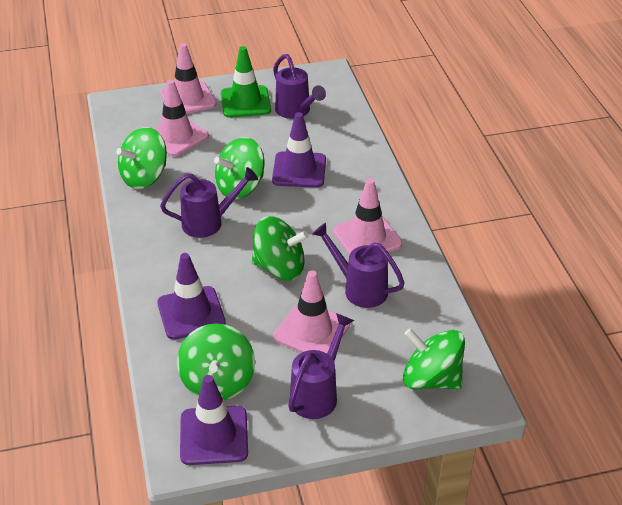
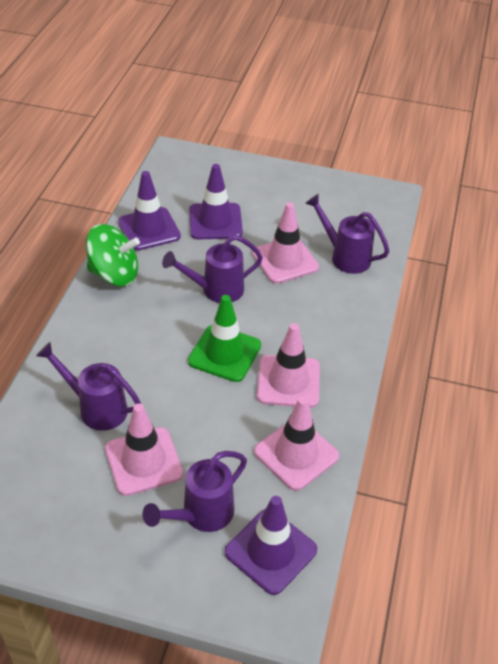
green spinning top: [116,127,167,189] [177,323,255,400] [214,137,264,199] [252,216,309,281] [403,328,465,389] = 5 -> [86,224,140,286] = 1

